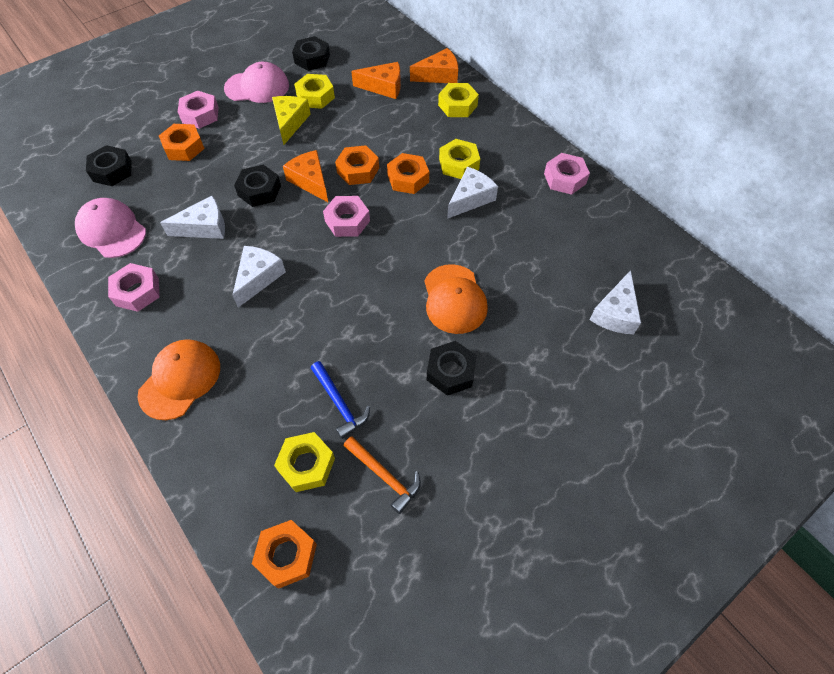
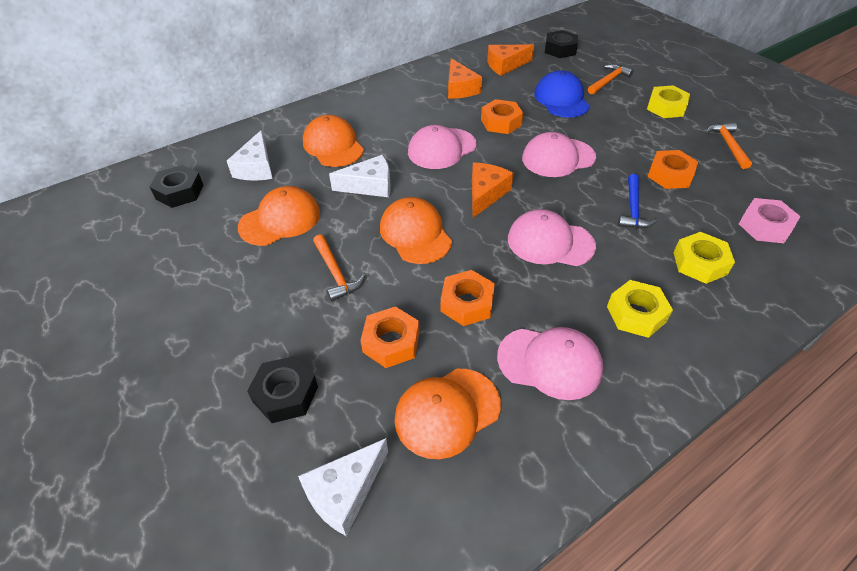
black nut: [86,145,131,186] [234,165,281,207] [292,36,330,71] [427,341,477,396] = 4 -> [150,165,204,208] [247,356,318,423] [545,30,578,58] = 3
blue cap: none = 0 -> [534,70,590,117] = 1
orange cap: [137,339,220,420] [424,264,488,334] = 2 -> [238,186,320,246] [303,115,364,167] [380,197,452,264] [394,369,501,459] = 4
orange hammer: [343,436,421,514] = 1 -> [313,234,365,301] [588,64,633,95] [706,122,752,169] = 3
pink cap: [75,198,146,258] [224,62,289,103] = 2 -> [408,125,477,169] [497,327,603,400] [508,209,596,266] [522,132,596,177] = 4
pink nut: [108,263,160,312] [178,91,219,129] [323,196,370,237] [544,153,590,195] = 4 -> [739,198,801,243] = 1
white cheese: [160,196,225,239] [232,246,286,308] [447,167,498,219] [589,270,641,334] = 4 -> [227,130,273,181] [298,438,388,536] [329,155,391,197] = 3
yellow cheese: [272,96,311,145] = 1 -> none = 0
yellow nut: [274,432,335,492] [294,74,335,109] [438,83,479,117] [439,139,480,179] = 4 -> [607,280,673,338] [647,85,690,118] [673,232,735,284] = 3

